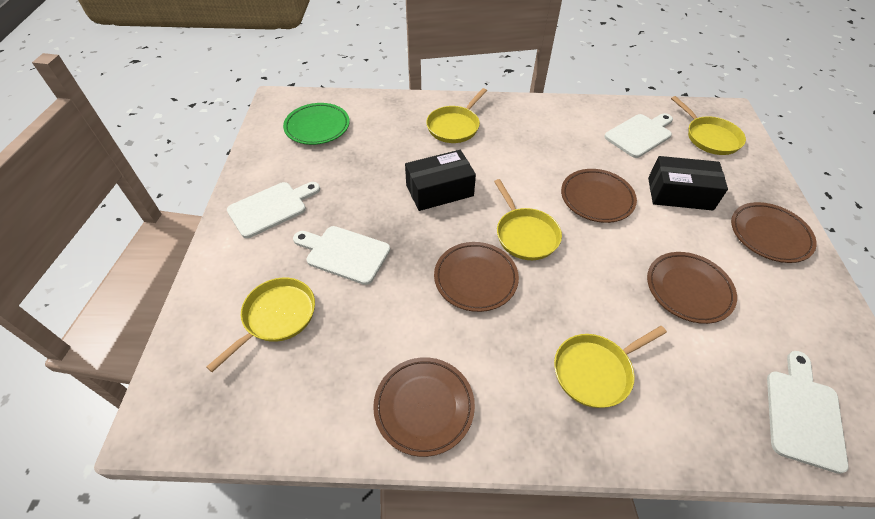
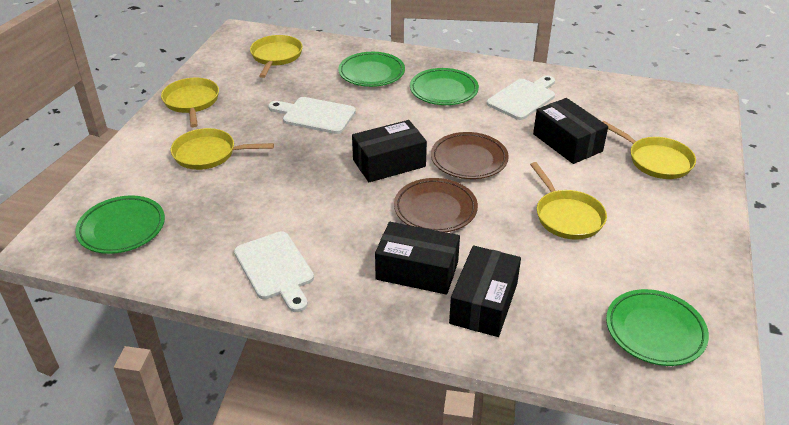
black box: [405,150,476,211] [648,156,728,211] = 2 -> [352,120,427,182] [375,222,460,295] [449,246,521,337] [533,98,608,164] = 4
brown plate: [373,357,475,457] [434,242,519,312] [561,169,637,223] [647,252,737,324] [731,202,817,263] = 5 -> [394,178,478,232] [431,132,509,179] = 2
green plate: [283,103,350,145] = 1 -> [75,195,165,254] [338,52,405,87] [410,68,479,105] [606,289,709,366] = 4
white cutting board: [227,182,320,238] [293,226,390,285] [604,113,673,158] [767,351,849,474] = 4 -> [234,231,314,312] [268,97,356,134] [487,75,555,120] = 3

